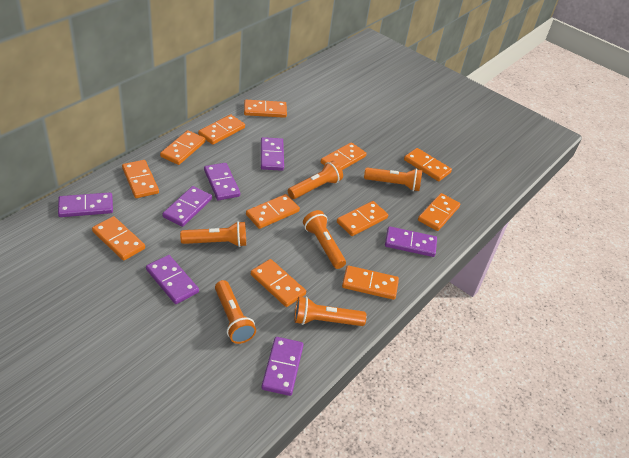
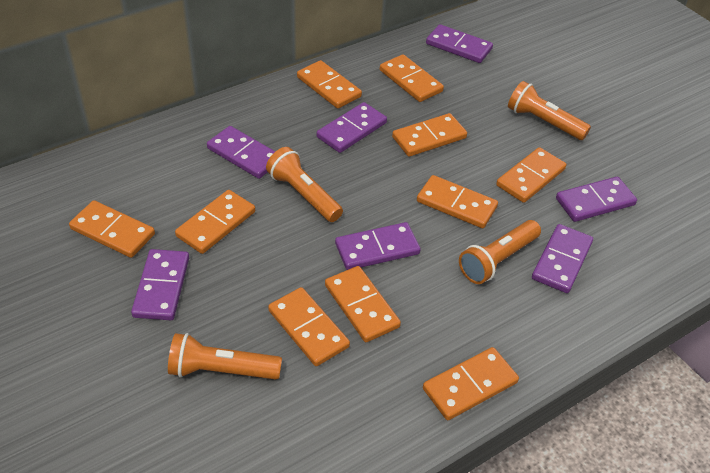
orange domino: [92,216,145,261] [122,160,159,198] [160,130,206,165] [198,115,245,145] [244,100,287,118] [246,194,300,229] [251,259,306,307] [321,142,367,170] [337,201,388,236] [342,265,399,300] [404,148,452,181] [418,193,460,231] = 12 -> [69,200,155,258] [175,190,255,254] [268,287,350,366] [297,60,362,108] [325,266,401,342] [380,54,444,102] [392,113,467,157] [417,175,498,228] [423,347,519,420] [496,147,566,203] = 10
orange flashlight: [180,221,246,247] [215,280,256,344] [288,161,343,199] [294,297,367,326] [303,210,346,269] [364,168,422,191] = 6 -> [168,333,282,380] [266,147,343,222] [459,220,541,284] [508,81,591,140] = 4

